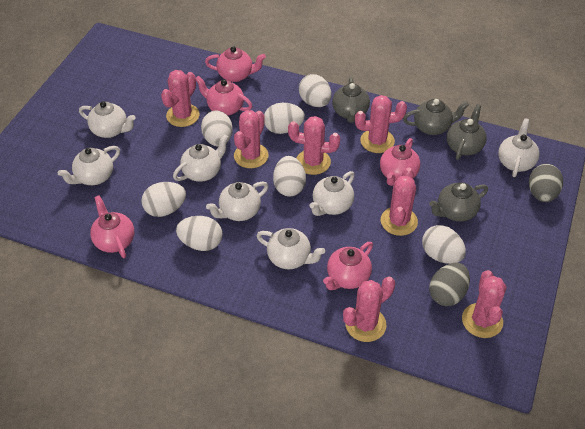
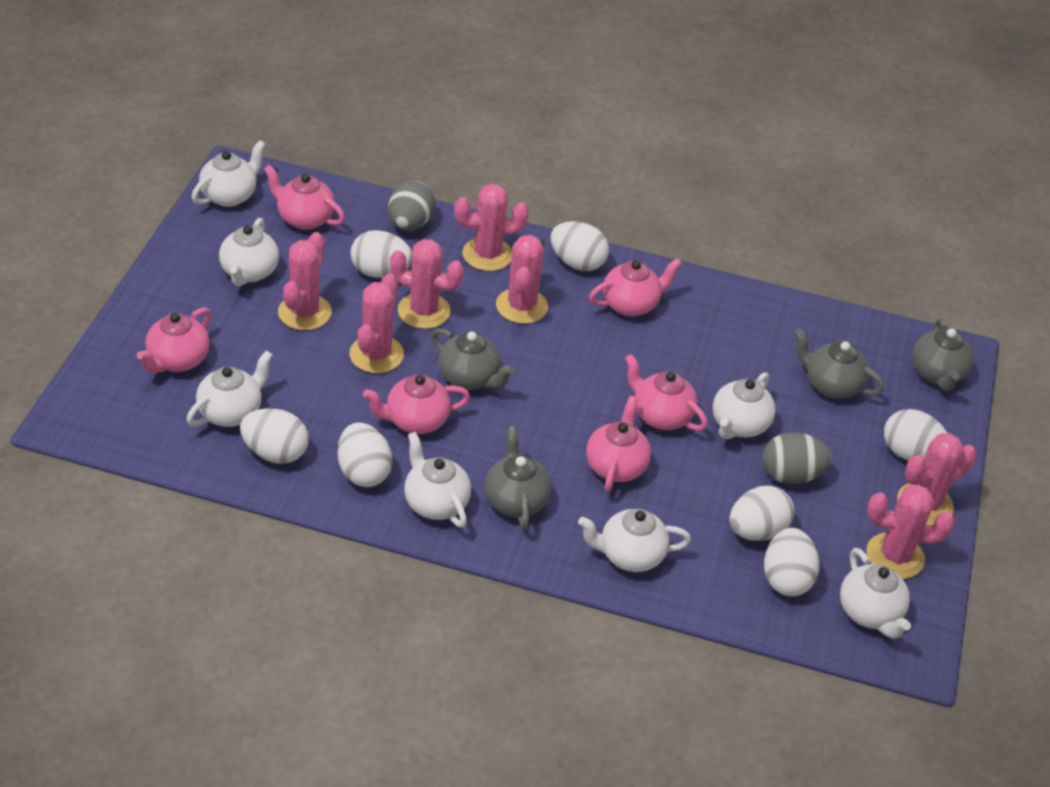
pink teapot: [90,195,134,258] [196,76,252,116] [205,46,266,82] [323,242,373,290] [380,138,420,186] = 5 -> [137,307,212,373] [264,165,345,230] [363,374,470,434] [586,396,651,491] [589,258,682,316] [625,354,708,431] = 6

